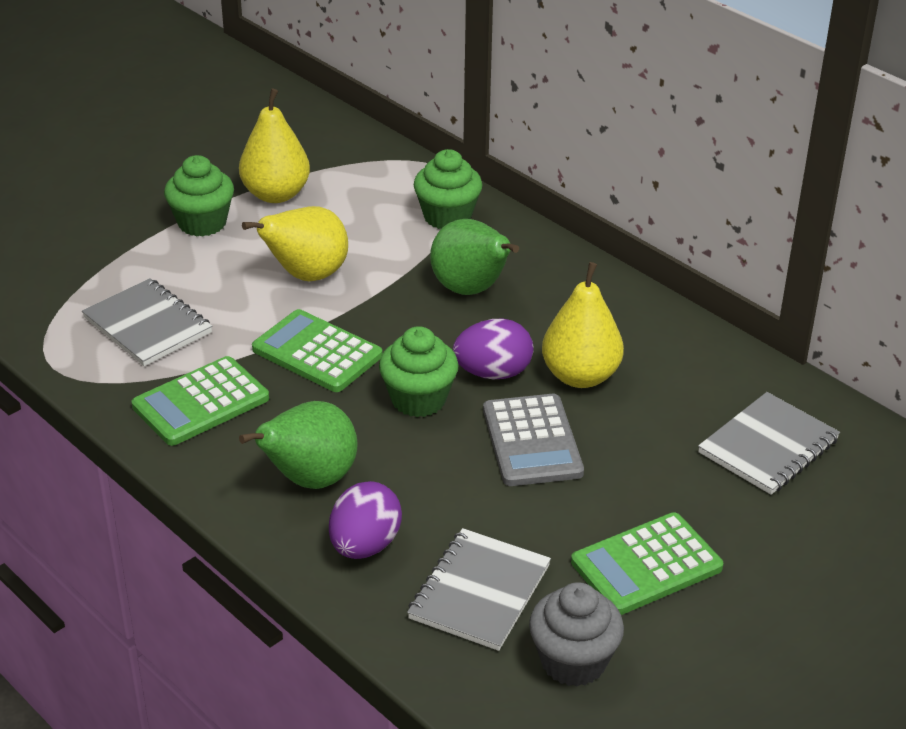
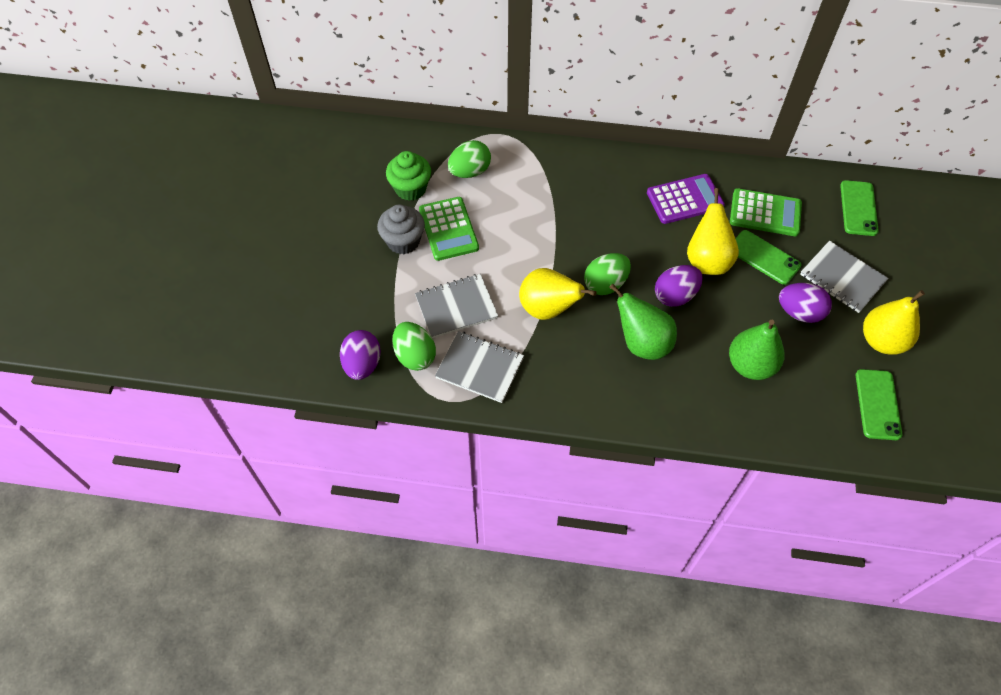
green calculator: [131,356,269,446] [252,309,382,392] [571,512,723,615] = 3 -> [419,197,479,261] [730,188,802,236] = 2
green cupcake: [164,155,234,237] [379,326,459,417] [414,149,482,229] = 3 -> [386,151,431,201] = 1
green egg: none = 0 -> [392,322,436,371] [448,140,491,178] [584,253,631,295] = 3
green phone: none = 0 -> [735,230,802,285] [840,180,879,236] [856,369,902,440] = 3
grey calculator: [483,394,584,486] = 1 -> none = 0
purple calculator: none = 0 -> [647,174,725,224] = 1
purple egg: [329,481,402,559] [453,318,534,379] = 2 -> [340,330,381,380] [655,265,703,307] [779,283,832,323] = 3

